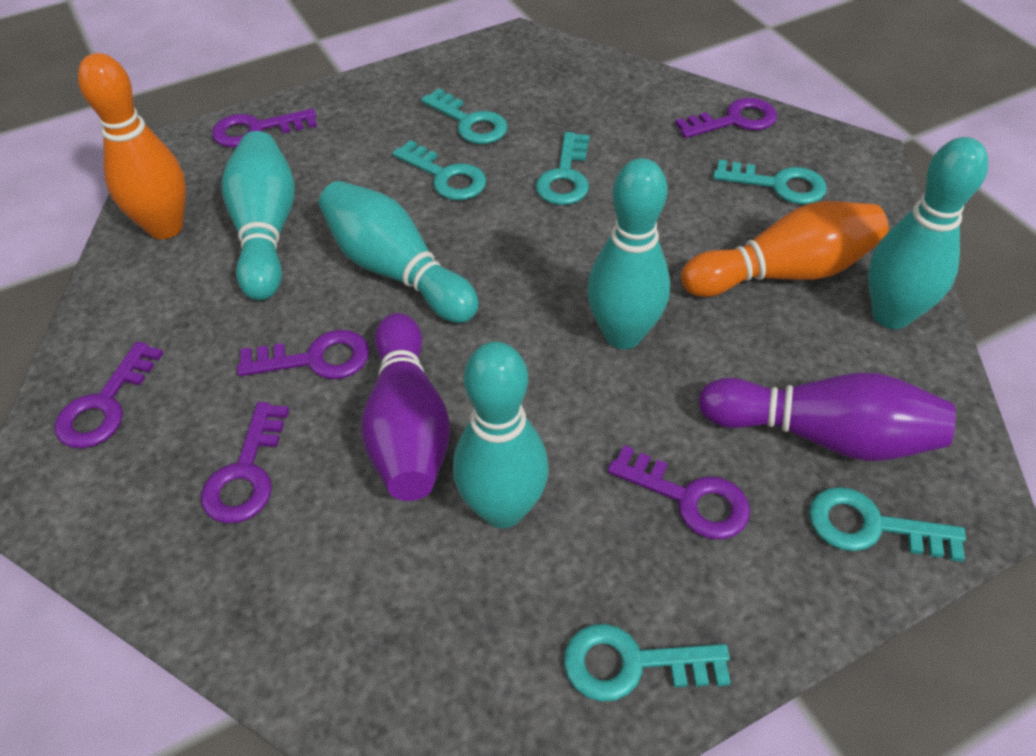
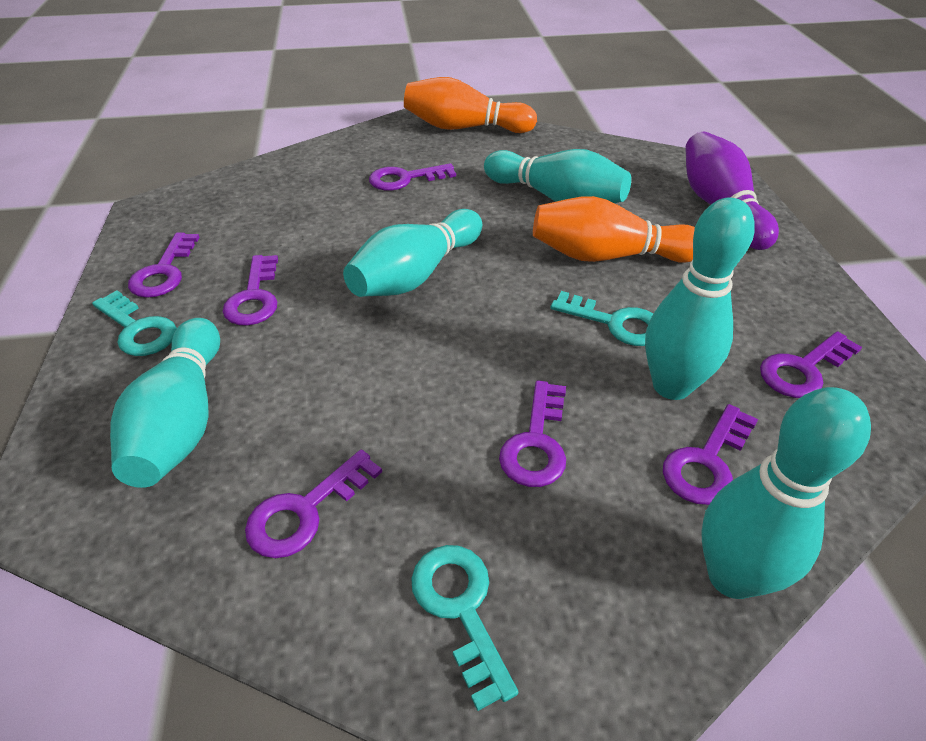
purple bowling pin: [361,313,450,501] [698,373,956,461] = 2 -> [685,132,779,250] = 1
purple key: [54,342,164,448] [201,402,289,523] [212,109,317,147] [237,330,369,379] [608,445,750,540] [675,98,777,138] = 6 -> [128,232,200,298] [223,255,278,325] [245,450,382,558] [369,163,456,191] [499,381,566,487] [663,404,758,505] [760,331,862,398] = 7
turquoise key: [392,140,486,200] [421,88,508,144] [535,132,590,205] [564,624,731,702] [713,160,827,204] [809,487,966,562] = 6 -> [92,290,177,356] [411,545,518,711] [550,291,653,346] = 3

